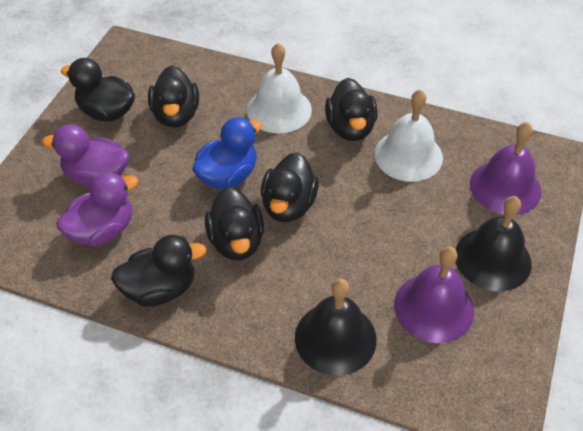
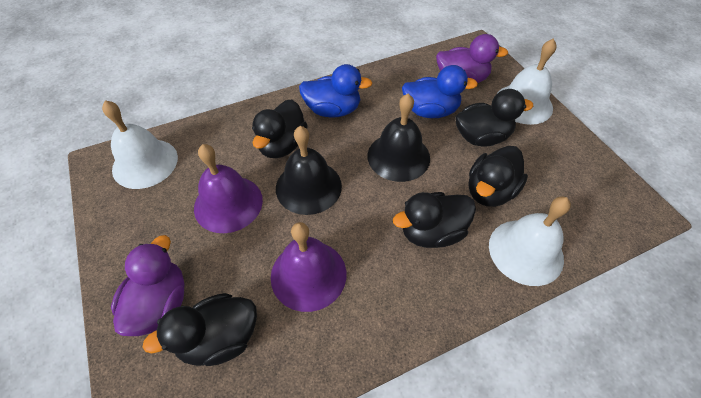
black duck: [61,58,135,121] [111,235,207,307] [148,65,199,128] [205,187,264,260] [261,152,319,222] [325,78,378,141] = 6 -> [143,293,257,366] [252,99,308,158] [393,192,476,248] [455,89,534,147] [469,146,528,207] = 5
blue duck: [192,117,262,189] = 1 -> [299,64,373,118] [402,65,478,118] = 2
white bell: [247,43,312,133] [374,89,443,182] = 2 -> [102,100,178,189] [489,197,571,286] [498,38,556,125] = 3

